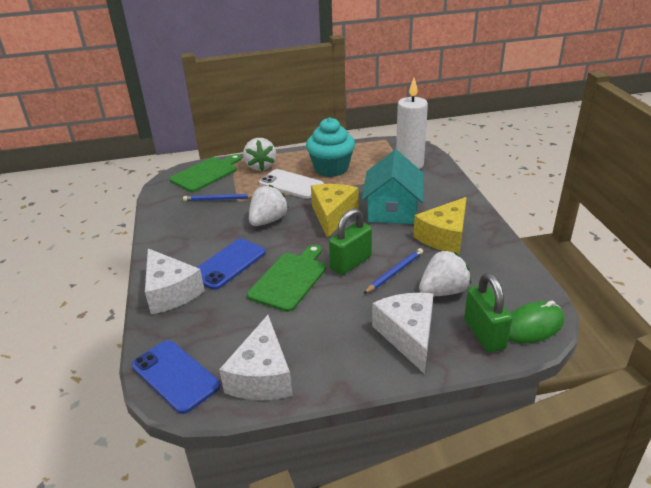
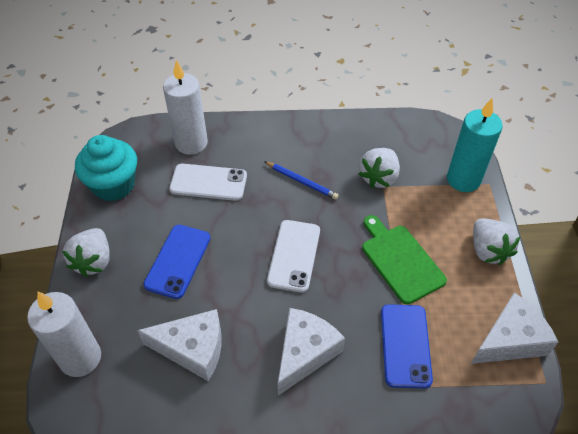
blue pencil: [183,194,253,201] [363,248,423,294] = 2 -> [264,161,339,200] = 1
green cutting board: [169,154,242,192] [247,244,326,312] = 2 -> [362,215,447,304] = 1
green mouse: [508,301,564,343] = 1 -> none = 0
green padlock: [329,208,372,275] [464,273,512,352] = 2 -> none = 0
turquoise candle: none = 0 -> [447,98,503,192] = 1
turquoise house: [362,150,424,224] = 1 -> none = 0
white candle: [396,78,428,169] = 1 -> [27,291,101,377] [163,60,208,155] = 2
white phone: [259,169,324,199] = 1 -> [169,164,247,201] [267,220,320,293] = 2
yellow cheese: [311,184,359,238] [413,197,467,254] = 2 -> none = 0

